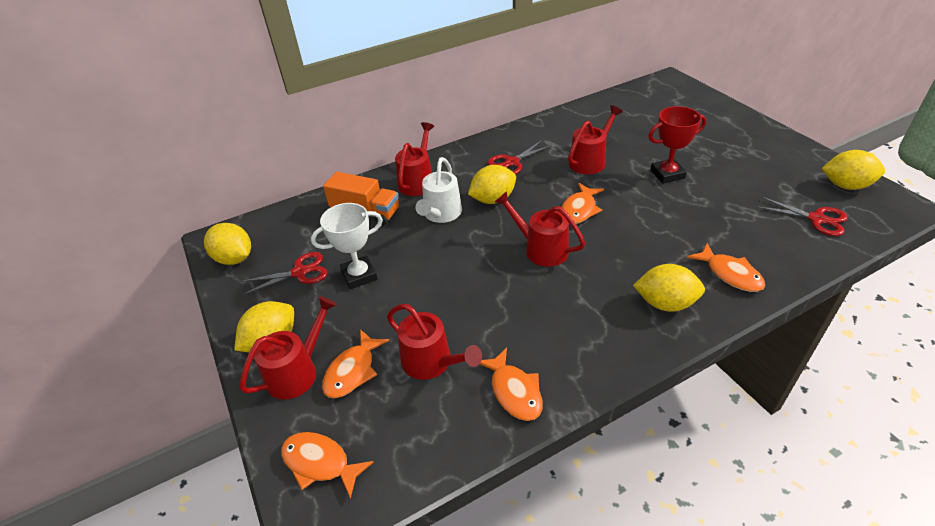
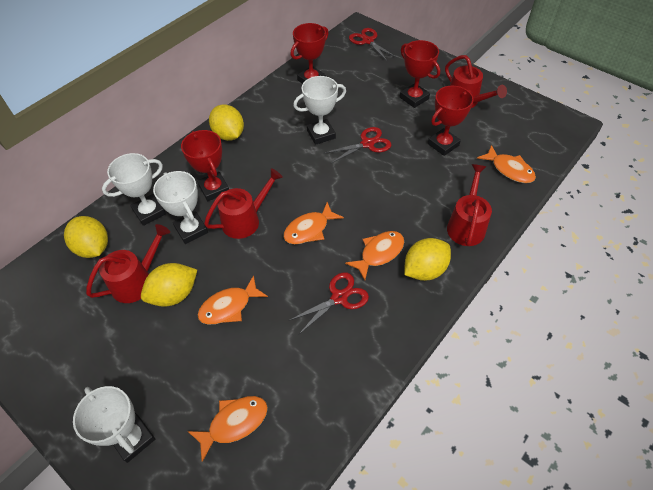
orange truck: [323,172,399,226] = 1 -> none = 0
red trophy: [648,106,706,184] = 1 -> [181,130,229,201] [290,23,329,84] [400,40,440,108] [428,86,474,156] = 4
red watering can: [240,296,337,400] [387,304,482,380] [395,122,434,196] [495,191,585,267] [568,105,623,174] = 5 -> [86,224,170,303] [204,168,283,239] [445,55,507,108] [447,164,492,246] = 4
white trophy: [311,203,383,289] = 1 -> [73,386,155,463] [102,153,166,226] [153,171,208,244] [293,76,346,145] = 4
white watering can: [415,157,462,223] = 1 -> none = 0
yellow lemon: [204,223,251,265] [234,301,294,352] [468,165,516,204] [633,264,705,312] [822,150,885,190] = 5 -> [64,216,108,258] [141,263,197,307] [209,105,244,141] [404,238,451,281] = 4

